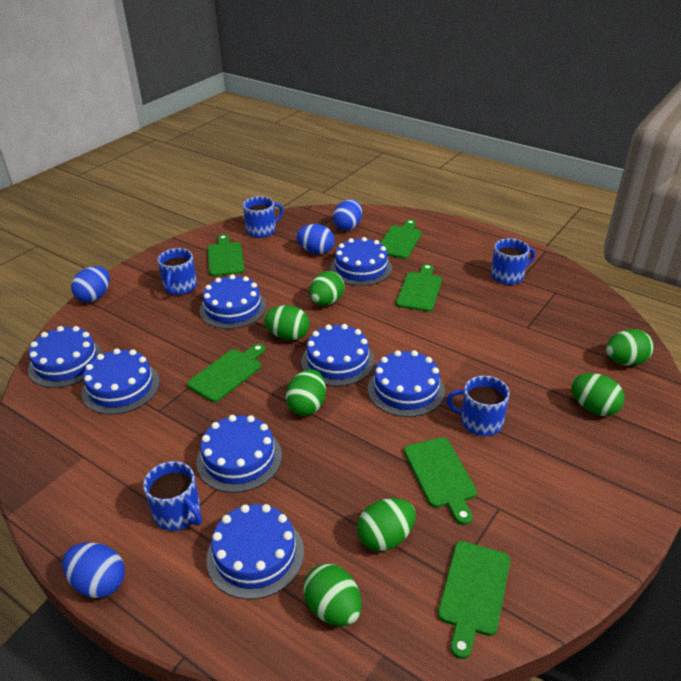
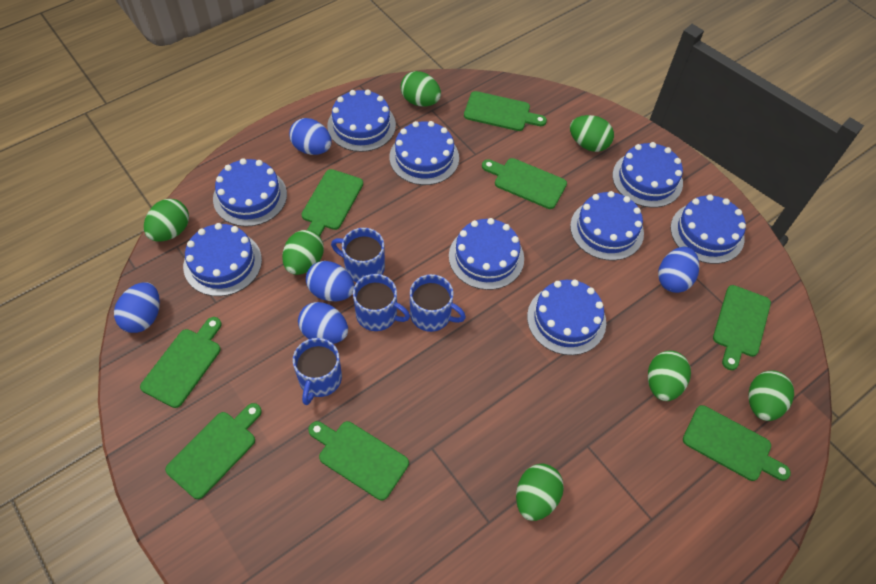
blue cake: [28,326,104,388] [82,348,160,415] [196,415,282,493] [199,274,266,329] [206,504,304,599] [301,324,375,386] [330,237,392,286] [368,350,445,417] = 8 -> [183,223,262,296] [213,158,287,227] [327,90,396,152] [389,121,459,185] [449,218,524,290] [527,280,606,355] [570,191,644,261] [612,142,683,208] [670,194,746,264] = 9
blue egg: [62,542,125,598] [71,266,110,302] [296,224,335,254] [333,199,362,231] = 4 -> [114,282,160,333] [289,118,332,155] [298,302,348,344] [306,261,354,301] [658,247,699,293] = 5
blue mug: [143,461,202,531] [158,248,197,295] [243,196,284,238] [446,376,510,436] [491,238,535,285] = 5 -> [293,338,342,405] [331,228,385,282] [353,274,410,331] [410,274,466,332] = 4
green cutting board: [187,344,266,402] [207,234,245,276] [380,219,422,259] [396,264,442,312] [404,437,477,525] [438,541,510,659] = 6 -> [140,317,221,408] [165,403,262,499] [302,169,363,236] [308,421,409,500] [464,91,547,131] [482,158,567,209] [683,405,791,481] [713,285,771,370] = 8

